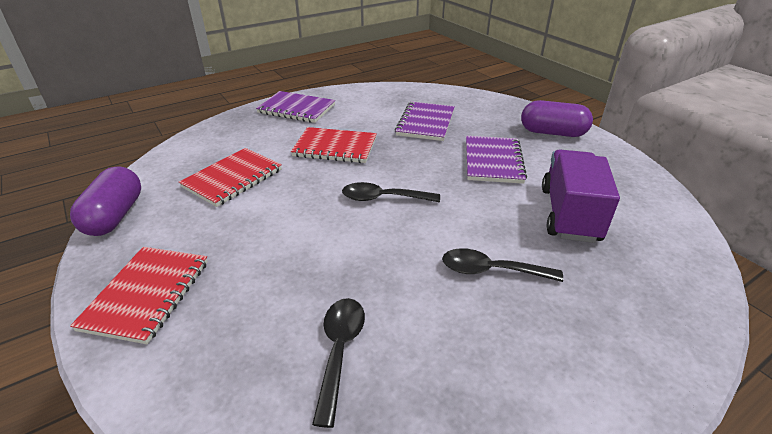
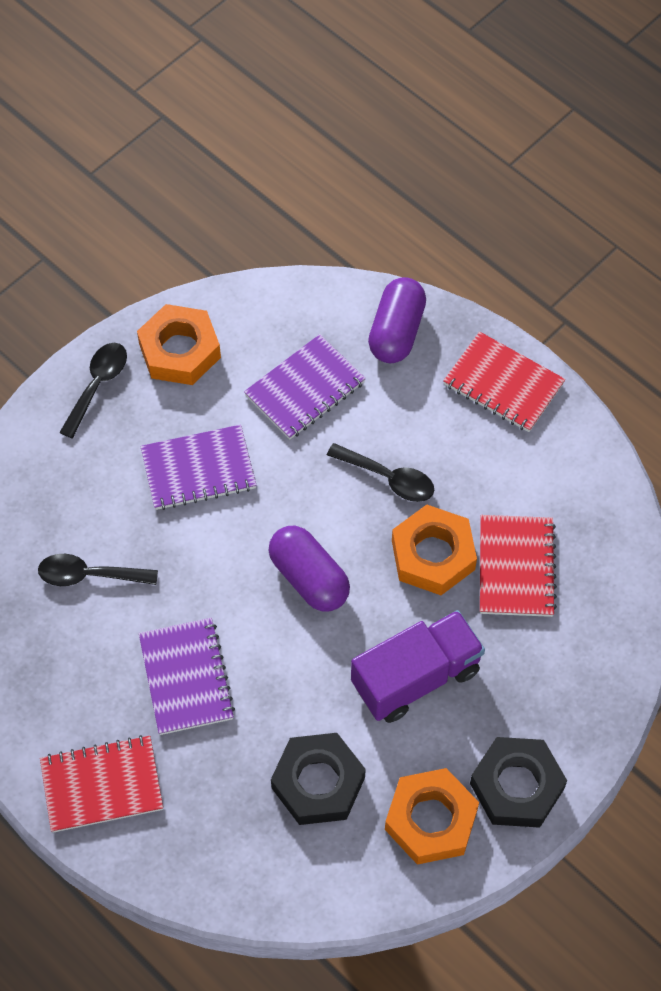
black nut: none = 0 -> [271,733,366,825] [470,737,567,828] = 2
orange nut: none = 0 -> [137,304,221,385] [385,768,479,865] [392,505,477,595] = 3

